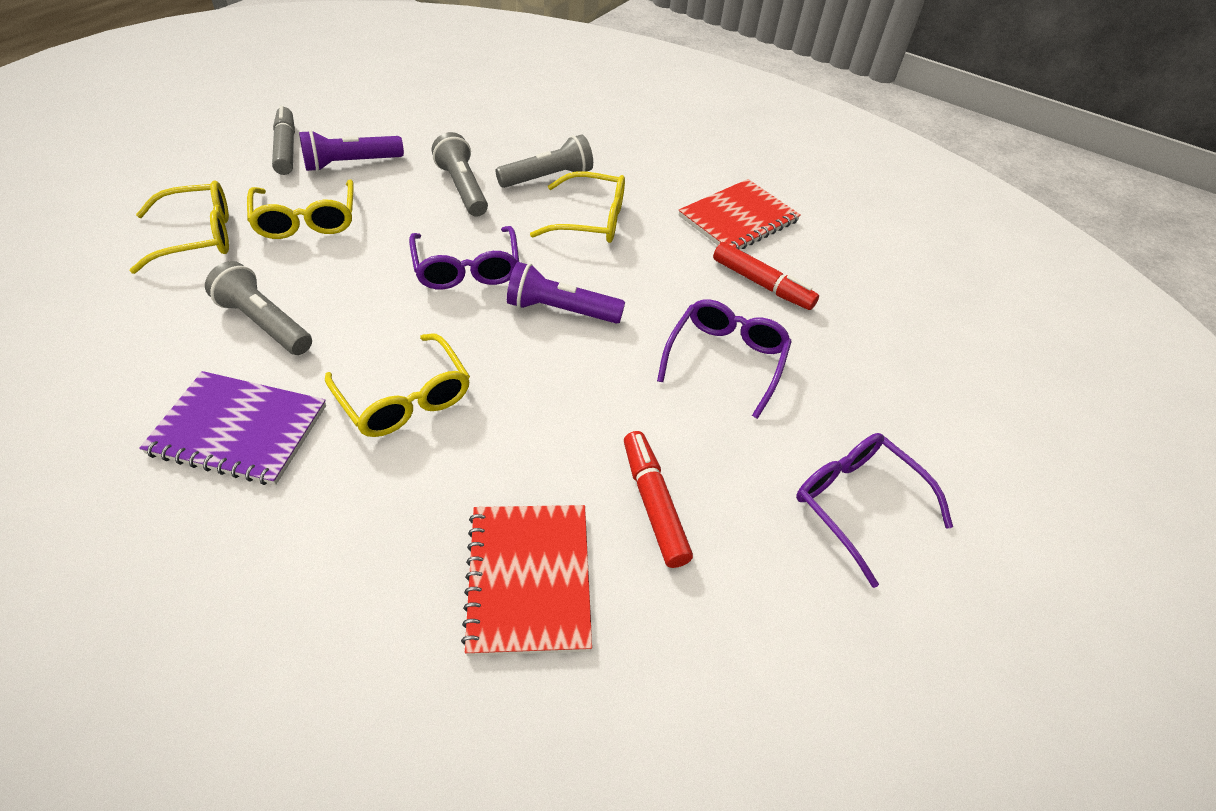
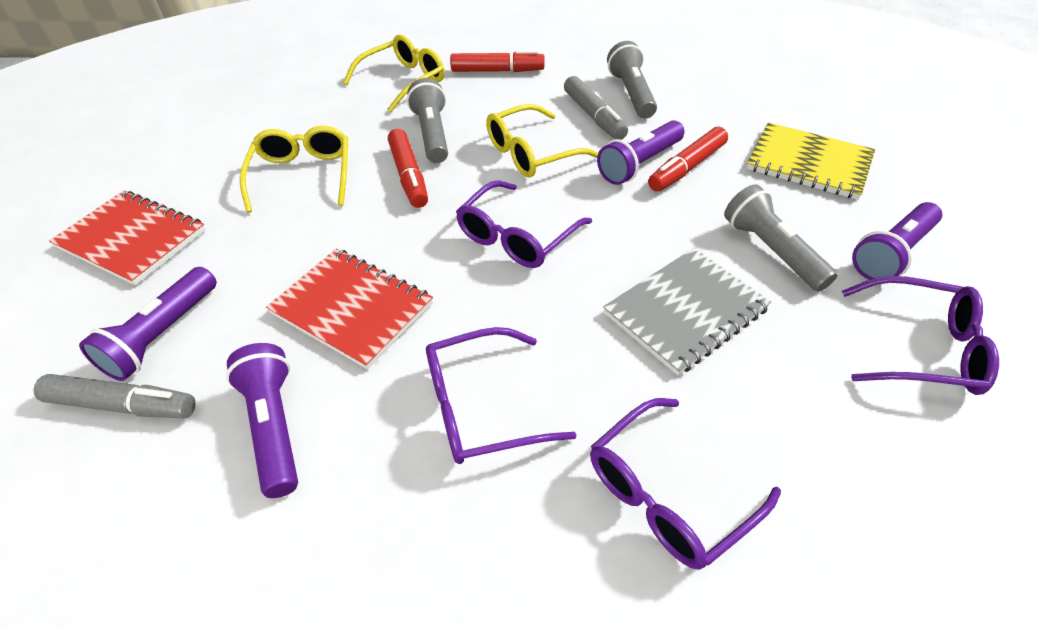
grey marker: [272,105,295,175] = 1 -> [34,374,195,418] [564,76,628,140] = 2
grey notebook: none = 0 -> [603,248,771,375] = 1
purple flashlight: [299,130,404,172] [507,262,625,324] = 2 -> [79,267,217,381] [226,343,298,498] [597,120,684,185] [852,202,942,280] = 4
purple glasses: [409,226,519,289] [657,299,792,419] [796,433,953,588] = 3 -> [426,327,576,464] [456,180,592,268] [590,398,781,570] [842,276,999,395] = 4
purple notebook: [139,371,326,485] = 1 -> none = 0
red marker: [624,431,693,568] [713,242,819,310] = 2 -> [388,129,428,208] [450,50,544,72] [648,127,728,192] = 3
yellow glasses: [130,180,229,274] [247,180,354,239] [325,333,470,437] [530,171,625,243] = 4 -> [240,126,348,213] [343,34,445,112] [486,104,598,177] = 3
yellow notebook: none = 0 -> [747,122,875,200] = 1

